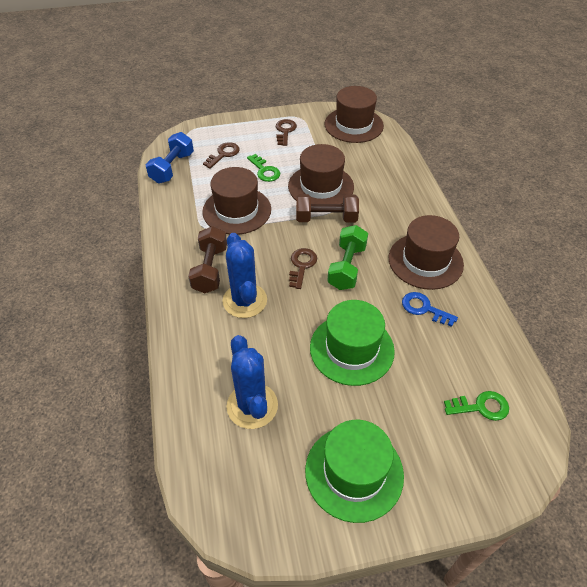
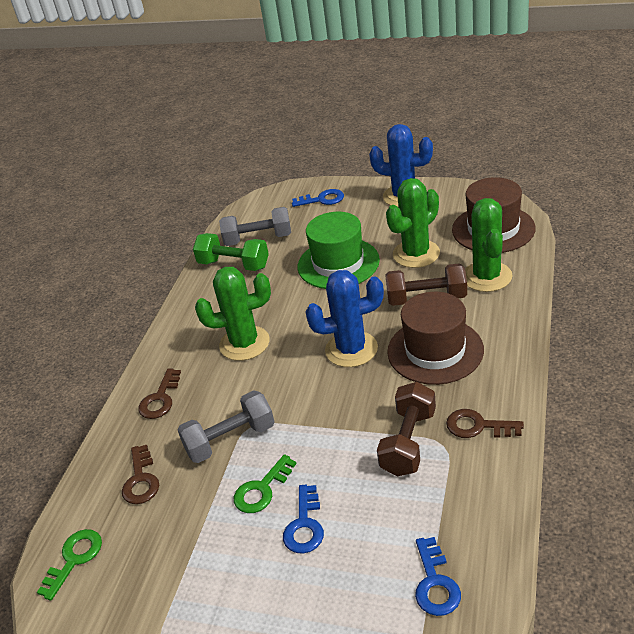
blue dumbbell: [146,132,194,184] = 1 -> none = 0
blue key: [402,292,458,327] = 1 -> [283,485,324,554] [292,189,344,207] [415,537,461,616] = 3
brown hat: [202,167,271,235] [288,144,354,204] [325,86,384,143] [389,215,464,290] = 4 -> [387,292,484,385] [452,177,536,253] = 2
green cactus: none = 0 -> [195,267,271,361] [386,178,440,268] [465,198,513,292] = 3
green hat: [305,420,404,523] [310,300,395,386] = 2 -> [298,212,380,289] = 1
grey dumbbell: none = 0 -> [177,390,275,463] [219,207,291,246] = 2

